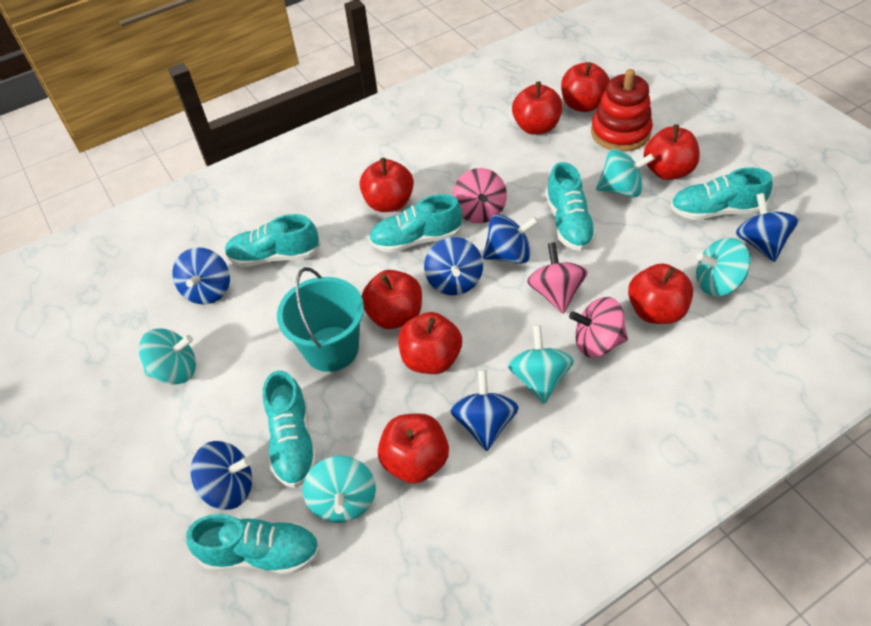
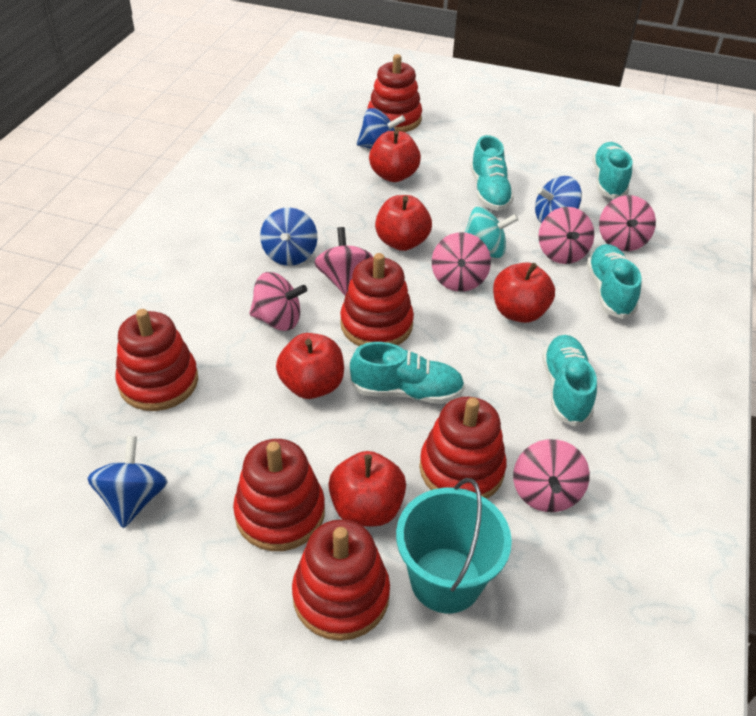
blue spinning top: [172,247,230,304] [191,441,252,510] [424,237,483,295] [450,370,519,451] [483,214,538,263] [736,193,799,262] = 6 -> [88,436,168,528] [260,208,318,266] [357,108,405,149] [535,176,582,223] = 4
pink spinning top: [452,168,507,223] [527,242,588,314] [569,297,628,358] = 3 -> [249,272,307,331] [314,227,373,296] [432,232,491,292] [513,439,590,512] [538,207,594,264] [599,195,656,251] = 6
red apple: [359,158,414,212] [361,270,422,329] [378,413,449,484] [398,312,462,374] [512,82,563,135] [561,62,610,112] [628,263,693,324] [644,124,700,180] = 8 -> [276,333,344,399] [328,451,406,527] [369,130,421,182] [375,195,432,251] [493,262,555,323] = 5
red stacking toy: [591,69,653,152] = 1 -> [116,309,198,411] [233,439,325,551] [292,519,390,641] [340,253,414,346] [368,54,422,132] [419,397,507,499] = 6
turquoise shoe: [186,514,320,574] [225,214,321,267] [263,370,318,488] [369,194,463,253] [545,162,597,251] [670,168,773,220] = 6 -> [350,342,465,404] [470,135,514,211] [542,335,597,427] [587,244,642,319] [592,142,632,199] = 5
turquoise spinning top: [139,328,196,385] [303,456,376,523] [508,326,574,404] [596,149,654,197] [696,238,751,296] = 5 -> [465,207,519,258] = 1

